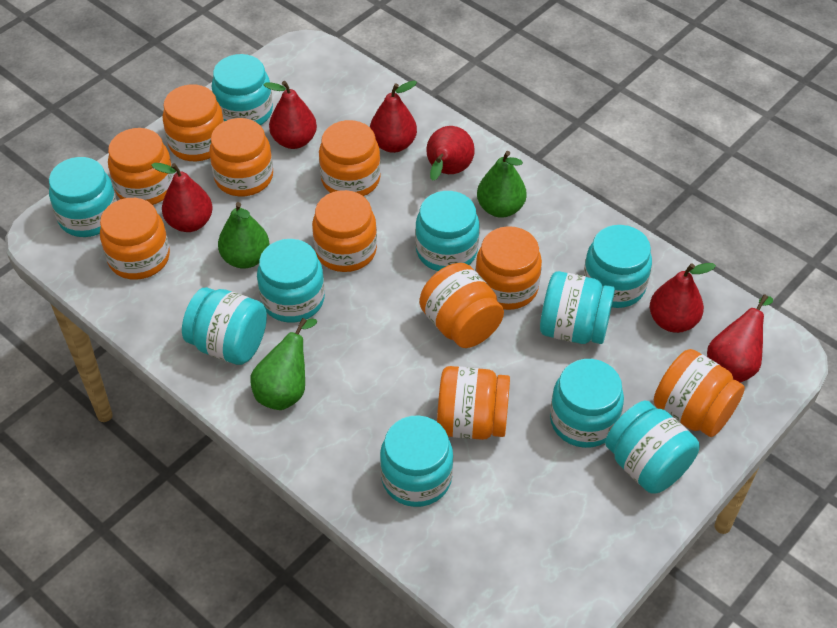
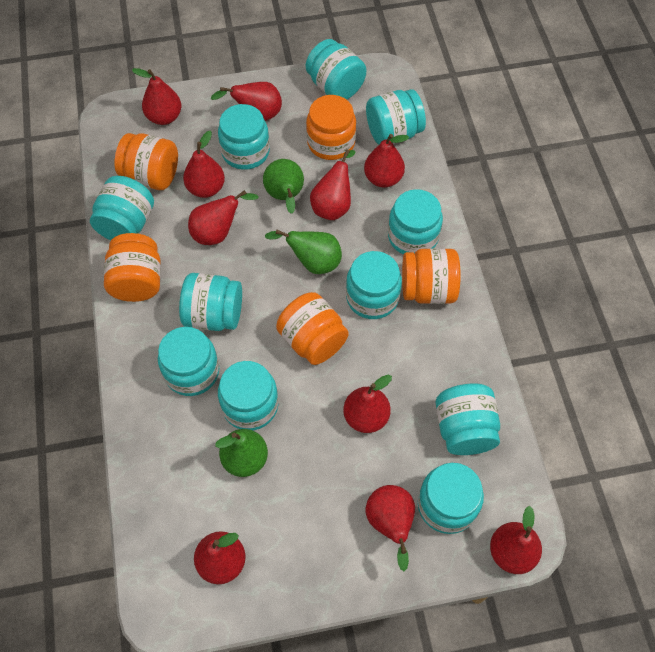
orange jar: [100,198,170,280] [108,128,174,205] [163,84,224,161] [209,118,273,196] [312,190,377,272] [319,120,381,196] [419,263,504,348] [437,366,510,440] [475,226,542,310] [654,349,745,437] = 10 -> [104,233,161,302] [115,133,178,190] [276,292,349,365] [306,95,356,160] [402,248,461,304] = 5
red pear: [151,163,213,232] [264,81,317,149] [370,81,417,153] [426,126,475,181] [650,263,716,333] [707,294,773,383] = 6 -> [132,68,181,125] [183,131,225,198] [188,190,259,245] [194,531,245,584] [211,82,282,121] [310,149,355,220] [343,375,392,433] [364,134,409,188] [365,485,415,571] [490,506,542,574] = 10
turquoise jar: [49,157,117,237] [182,287,267,365] [212,54,273,125] [257,239,325,322] [380,415,453,507] [415,191,480,271] [540,271,615,344] [550,359,624,448] [583,225,652,308] [605,401,699,493] = 10 -> [90,176,154,240] [158,327,219,396] [179,273,242,331] [218,104,270,170] [218,361,278,431] [306,39,367,100] [346,251,402,319] [366,89,426,145] [388,189,443,254] [418,463,484,534] [436,383,500,455] = 11

